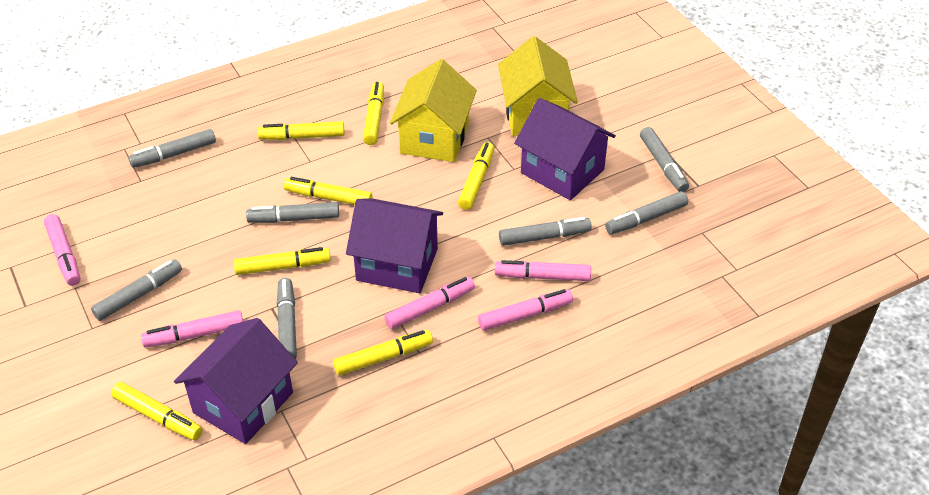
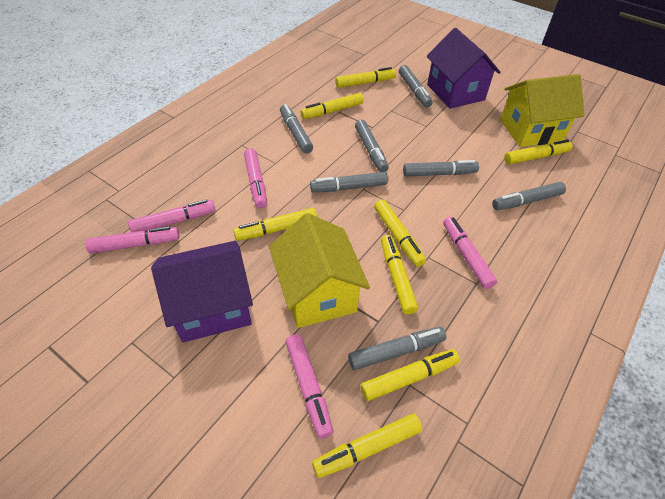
purple house: [174,318,298,444] [346,198,443,293] [514,98,616,200] = 3 -> [151,241,253,343] [427,28,501,109] = 2
yellow marker: [111,382,203,440] [234,247,331,275] [258,121,345,140] [284,177,373,205] [333,330,433,375] [363,82,384,145] [458,142,494,210] = 7 -> [233,208,317,241] [300,93,364,119] [312,414,422,478] [335,67,396,88] [360,349,460,401] [374,199,426,267] [381,235,418,315] [504,140,573,165] = 8

